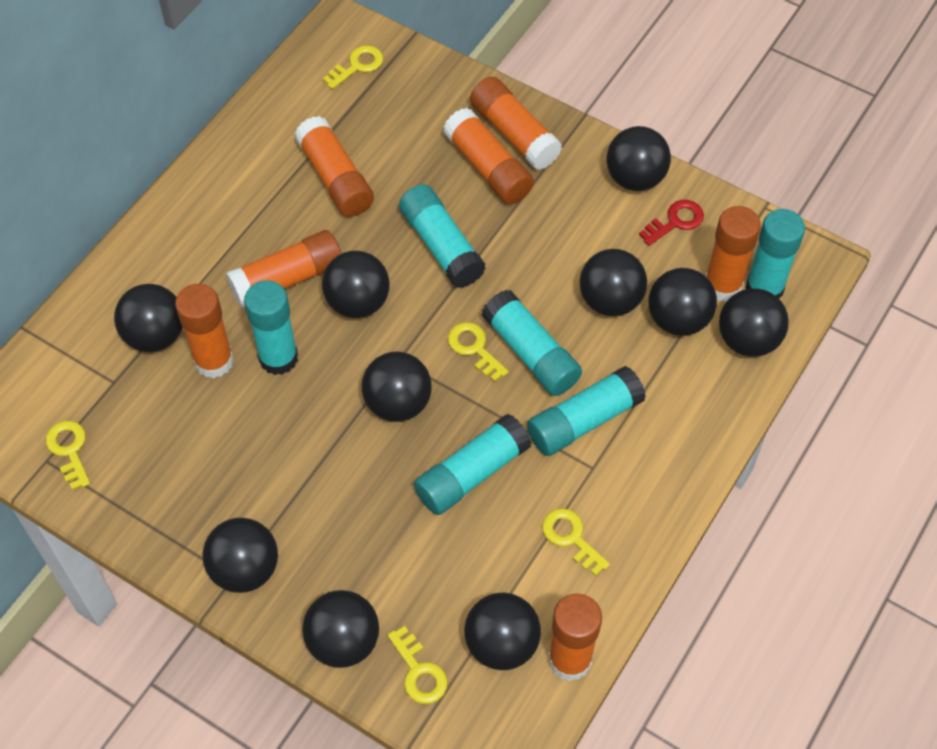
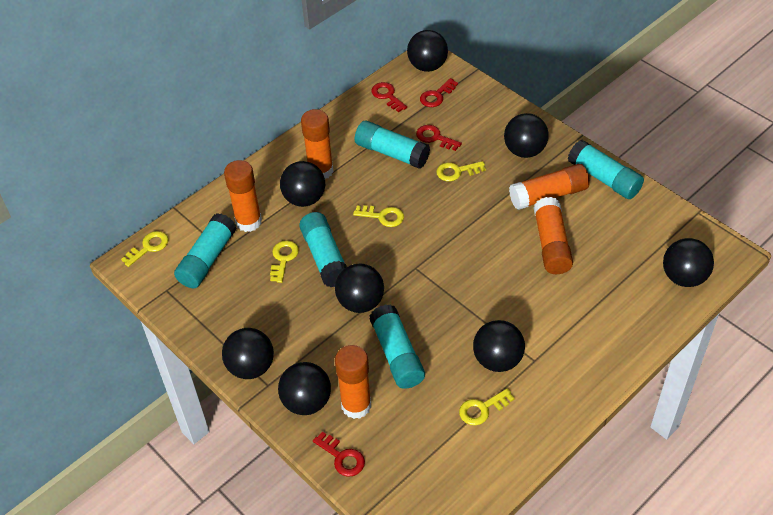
black ball: [114,284,183,352] [203,518,278,593] [302,590,379,668] [322,251,390,318] [362,352,432,422] [464,592,541,670] [580,249,647,316] [606,126,671,191] [648,268,717,336] [719,288,789,357] = 10 -> [222,328,274,379] [278,362,331,415] [280,161,325,207] [335,264,384,313] [407,30,448,72] [473,320,525,372] [504,113,549,158] [663,238,714,287] = 8
orange glue stick: [175,284,234,378] [226,230,342,308] [295,116,374,217] [443,108,534,204] [470,77,562,170] [548,594,602,681] [706,206,761,302] = 7 -> [224,160,262,232] [301,109,333,179] [335,345,371,419] [509,164,590,210] [534,197,573,274] = 5
red key: [639,200,704,246] = 1 -> [313,432,365,477] [371,82,407,112] [416,125,462,151] [420,78,458,107] = 4
turquoise glue stick: [244,280,298,375] [399,184,486,288] [414,414,532,515] [482,290,582,396] [527,366,646,456] [745,209,805,299] = 6 -> [174,213,237,288] [299,212,347,287] [355,121,430,168] [369,304,425,389] [568,140,644,199] = 5

